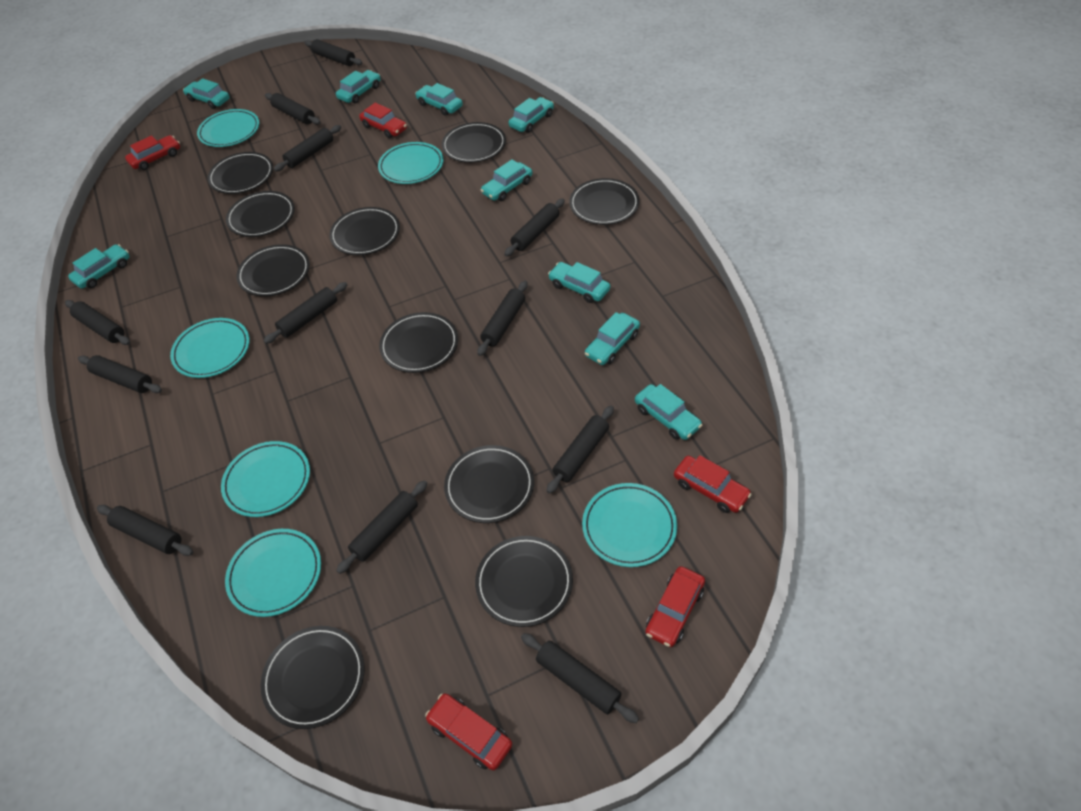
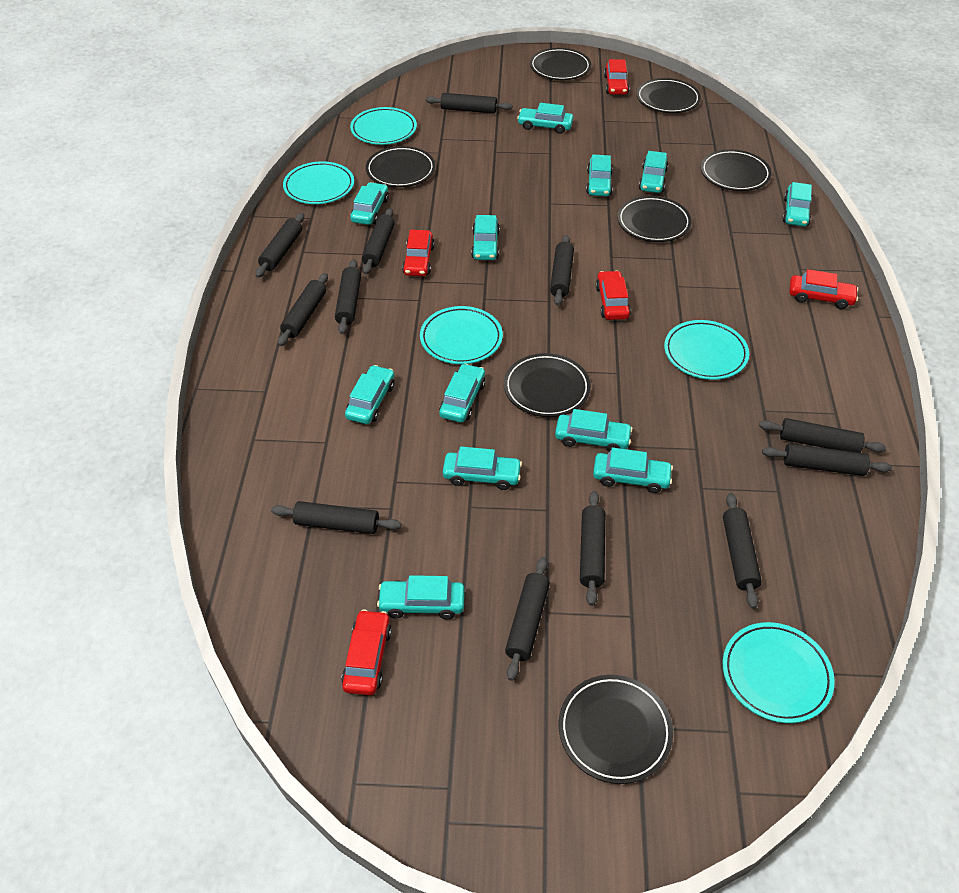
black plate: [208,152,273,194] [226,191,295,237] [236,244,310,297] [260,626,365,729] [329,207,400,255] [379,312,458,373] [442,122,506,163] [444,445,534,523] [475,536,573,627] [569,178,640,225] = 10 -> [366,146,435,187] [504,353,591,417] [530,48,591,80] [559,675,673,784] [617,196,692,242] [636,78,701,113] [701,149,772,191] = 7
turquoise car: [68,244,130,289] [183,78,230,109] [336,70,381,103] [415,83,463,116] [481,160,532,201] [508,97,554,133] [548,262,610,303] [585,312,640,365] [635,384,702,440] = 9 -> [345,365,394,424] [350,182,389,225] [377,575,465,619] [439,363,485,423] [443,446,522,490] [471,215,500,260] [517,103,573,134] [555,409,633,452] [586,155,613,196] [593,448,673,493] [639,151,668,193] [782,182,812,227] = 12
turquoise plate: [170,318,250,378] [197,109,259,147] [221,441,310,517] [225,529,321,617] [378,142,444,184] [582,483,677,567] = 6 -> [283,161,354,204] [350,107,417,145] [420,306,503,364] [664,320,749,380] [723,622,835,723] = 5

